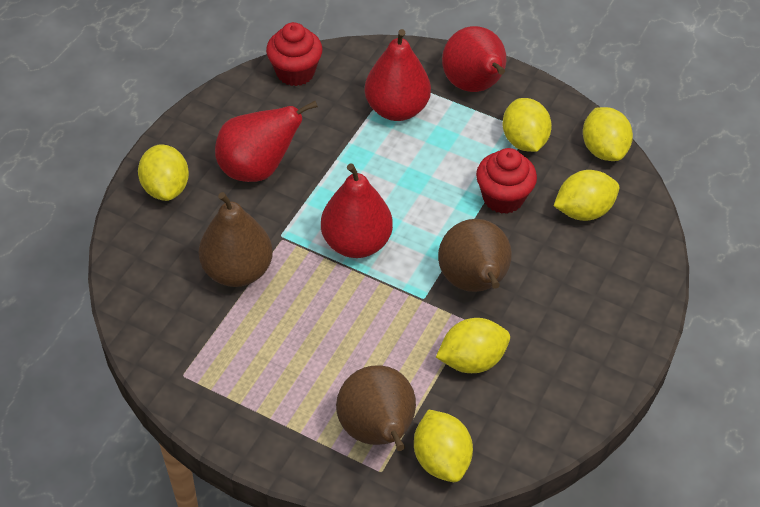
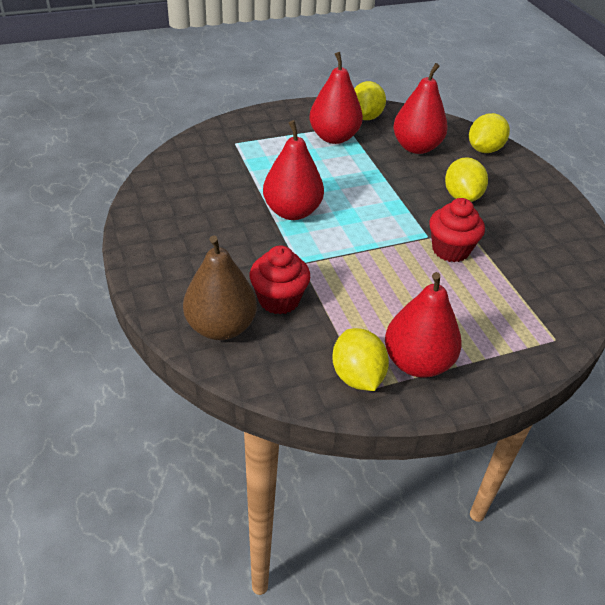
brown pear: [199,192,273,287] [336,365,416,451] [438,219,512,292] = 3 -> [183,236,257,340] = 1
yellow lemon: [138,145,189,201] [414,409,473,482] [436,318,510,373] [502,98,552,152] [554,170,619,221] [583,107,633,161] = 6 -> [332,328,389,391] [354,81,386,120] [445,157,488,202] [469,113,510,153] = 4

